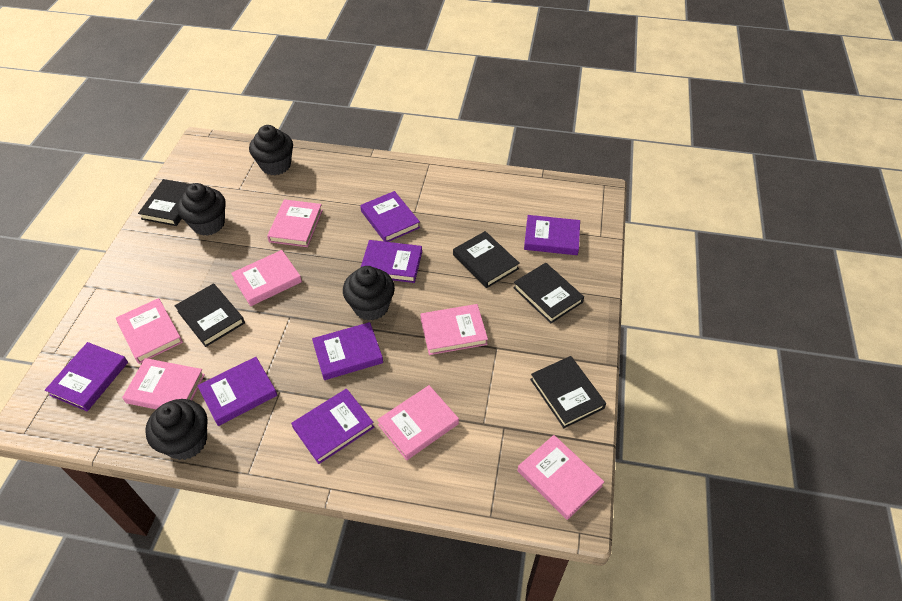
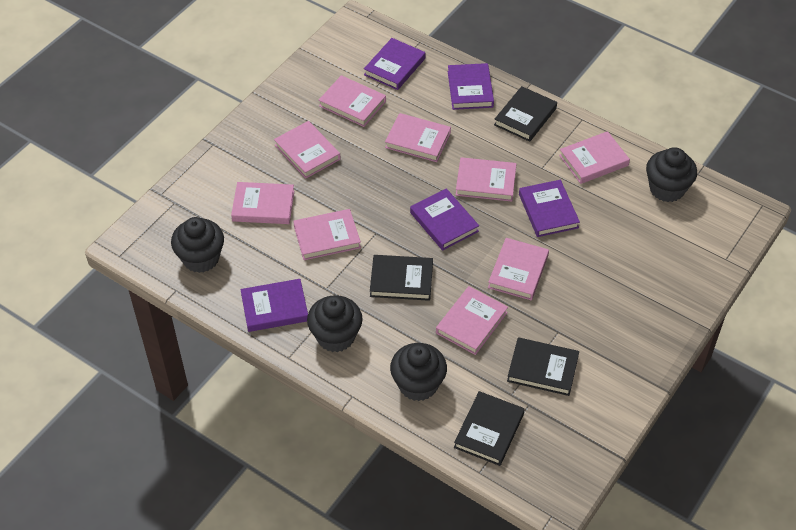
black book: [138,179,191,226] [175,283,245,347] [453,231,520,288] [513,263,584,323] [530,356,606,428] = 5 -> [370,255,433,301] [454,391,525,466] [494,86,557,142] [507,337,579,396] = 4
pink book: [116,298,183,364] [122,358,205,409] [231,250,302,306] [267,199,323,247] [377,385,459,460] [421,304,488,355] [517,435,604,520] = 7 -> [231,182,294,224] [274,121,341,179] [293,209,361,260] [319,75,386,127] [385,113,451,162] [436,286,508,355] [456,157,517,202] [488,238,549,300] [559,131,630,184] = 9
purple book: [45,342,128,411] [197,357,277,426] [291,389,374,464] [312,322,383,380] [360,191,420,242] [361,240,422,283] [524,215,580,255] = 7 -> [241,279,308,332] [364,38,425,90] [410,188,479,251] [448,63,494,110] [519,180,580,237] = 5

